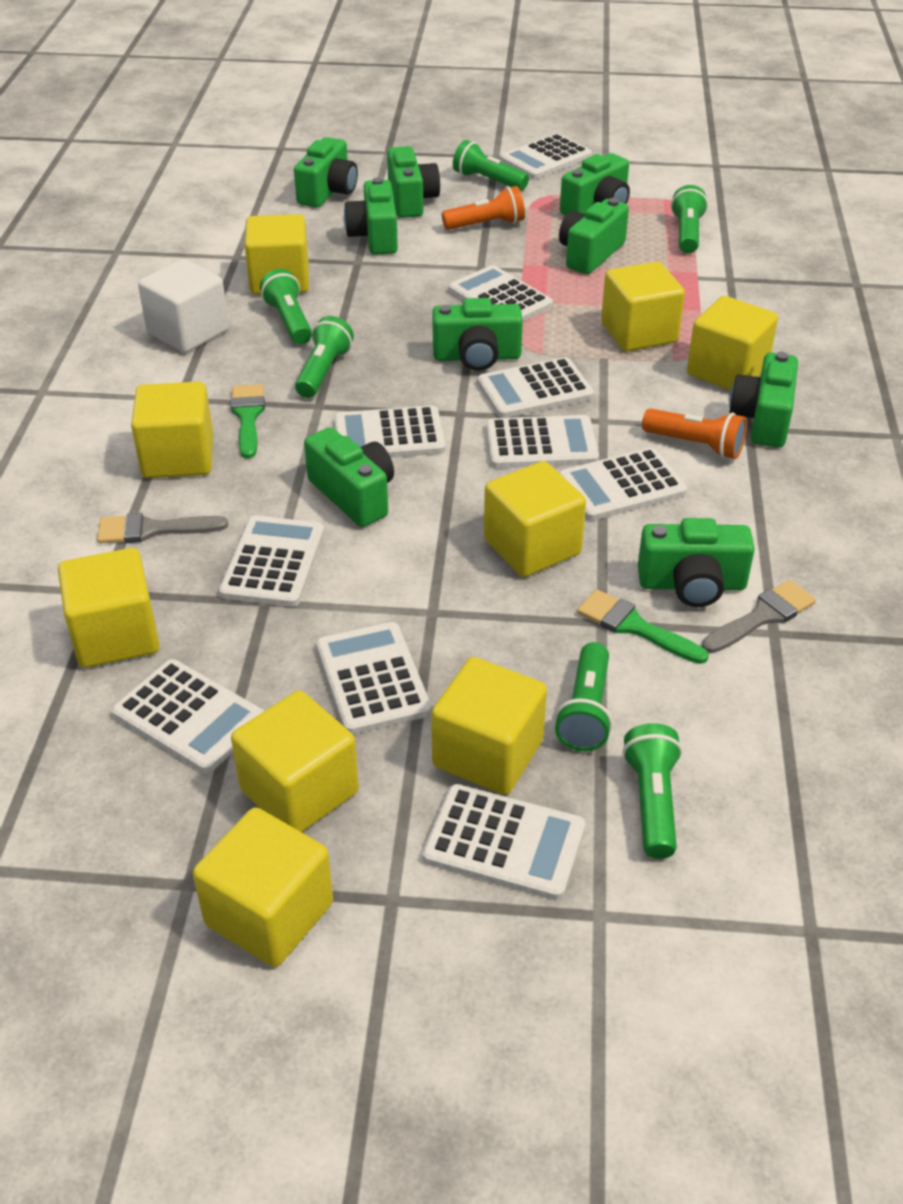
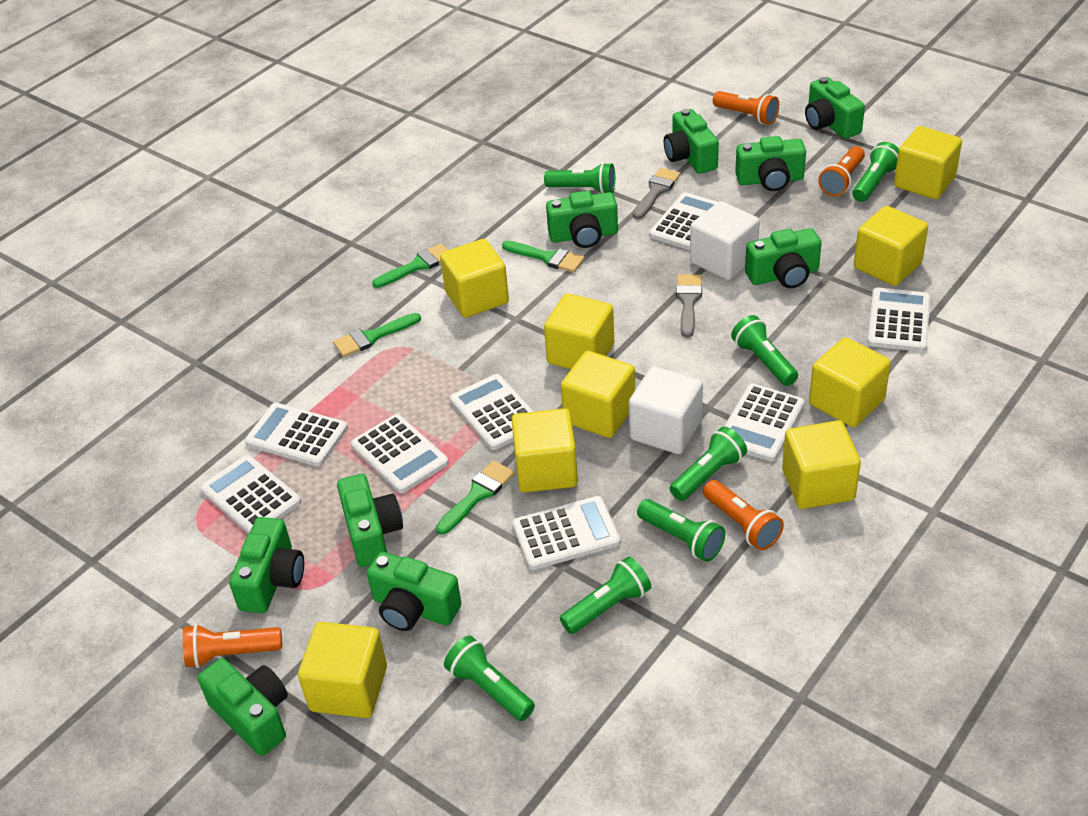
green brush: [231,384,265,459] [577,589,709,664] = 2 -> [333,313,421,357] [372,243,448,288] [436,461,515,535] [502,241,585,273] = 4
green flashlight: [260,269,312,344] [295,316,354,398] [453,140,529,191] [555,642,613,751] [622,723,682,859] [671,185,708,253] = 6 -> [444,635,535,721] [544,162,615,193] [560,556,651,634] [637,499,725,562] [670,427,747,501] [731,315,798,386] [852,142,899,202] = 7
orange flashlight: [442,186,525,230] [642,408,747,459] = 2 -> [183,624,282,668] [703,480,784,550] [713,91,779,125] [818,146,865,196] = 4
white calculator: [112,659,264,773] [219,515,325,607] [316,622,431,734] [334,405,445,458] [422,784,586,900] [449,265,553,321] [477,357,594,418] [486,415,599,468] [500,134,592,179] [559,448,687,521] = 10 -> [200,455,301,534] [245,403,348,466] [351,414,449,493] [450,374,534,450] [512,496,621,570] [649,192,717,250] [724,384,805,461] [867,288,930,352] = 8
white cube: [138,259,229,353] = 1 -> [629,366,703,454] [690,201,760,280] = 2

